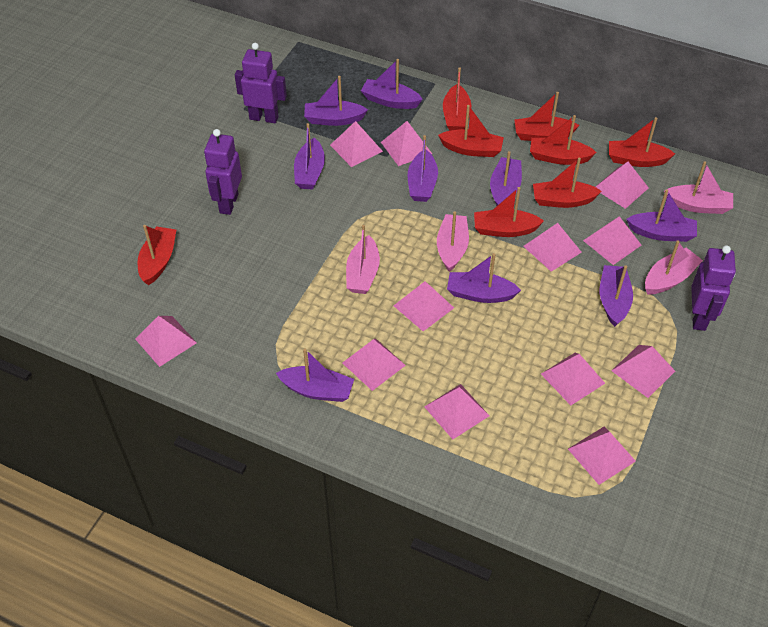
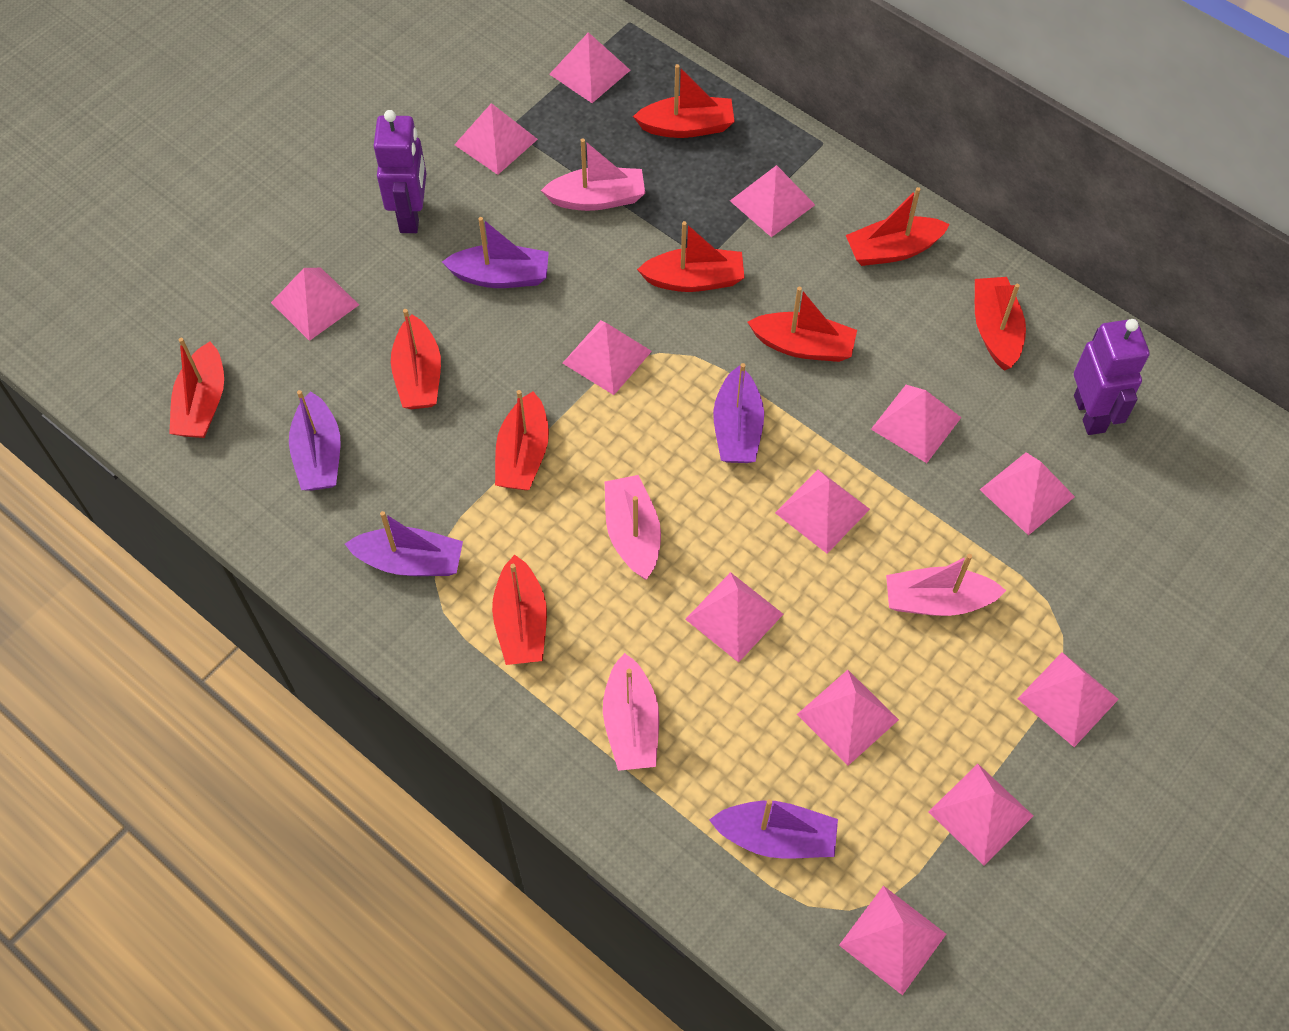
pink pyramid: [135,316,197,367] [330,121,383,167] [343,338,406,391] [381,121,432,166] [394,281,454,331] [424,384,489,439] [523,223,582,272] [541,353,605,405] [568,426,636,485] [583,216,641,265] [596,162,649,209] [611,345,675,398] = 12 -> [271,268,359,341] [454,103,538,175] [549,32,630,103] [563,320,652,395] [685,572,783,663] [730,165,815,237] [775,470,870,554] [797,670,899,766] [839,886,946,995] [871,385,961,463] [929,764,1033,866] [980,452,1075,535] [1017,652,1119,747] = 13
purple boat: [276,348,354,402] [294,123,325,190] [304,76,368,126] [361,59,423,109] [408,135,438,202] [447,253,521,303] [490,151,522,206] [599,265,633,327] [627,189,697,242] = 9 -> [289,390,341,491] [345,511,463,576] [442,217,549,288] [709,799,838,859] [713,363,764,463] = 5
purple robot: [204,129,242,215] [235,43,287,123] [691,245,736,331] = 3 -> [374,110,426,233] [1074,319,1150,435] = 2
red boat: [138,225,177,285] [438,105,504,157] [443,67,471,131] [474,187,544,237] [514,92,580,141] [530,115,597,165] [533,157,602,208] [609,117,675,167] = 8 -> [169,338,224,438] [391,309,441,409] [492,555,547,665] [495,390,549,490] [633,64,735,138] [637,221,745,292] [748,287,857,362] [846,187,950,266] [975,277,1026,371] = 9

